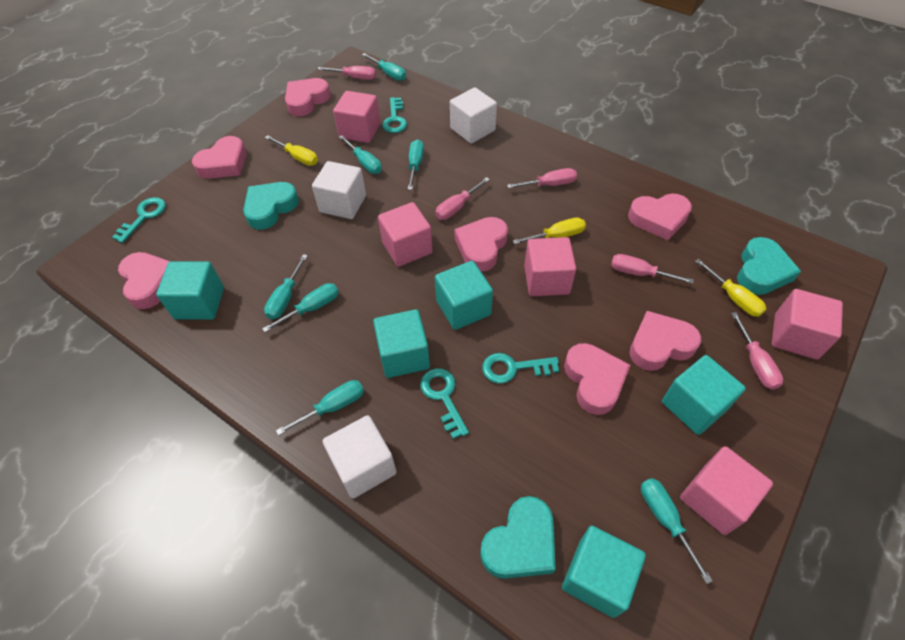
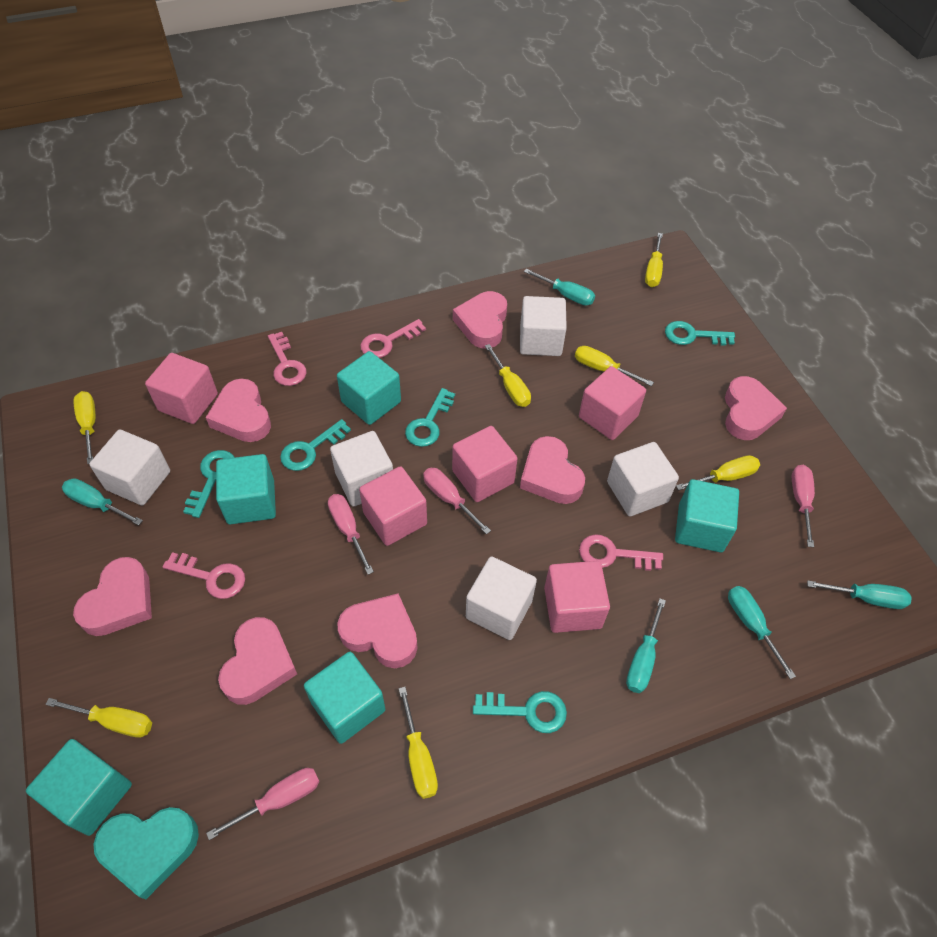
pink key: none = 0 -> [163,552,245,599] [268,332,307,386] [360,319,426,358] [579,534,663,571] = 4
pink screwdriver: [318,66,376,80] [435,177,490,220] [507,168,577,188] [611,254,694,284] [731,312,783,390] = 5 -> [206,768,320,840] [328,494,374,575] [423,468,491,534] [792,465,815,547] = 4
turquoise heart: [243,182,299,230] [480,496,556,579] [737,237,801,295] = 3 -> [93,807,199,900] = 1
turquoise key: [112,197,166,243] [382,97,407,133] [420,368,469,439] [482,353,559,384] = 4 -> [183,450,235,518] [280,419,351,471] [405,388,455,447] [473,691,567,733] [665,321,735,346] = 5
turquoise screwdriver: [262,283,339,332] [264,254,308,319] [276,380,364,436] [339,135,382,174] [362,53,406,81] [408,139,424,190] [641,478,713,584] = 7 -> [62,478,143,525] [524,269,595,306] [626,598,666,693] [728,586,796,679] [807,580,912,609] = 5
white cube: [312,161,366,219] [322,415,397,498] [450,88,497,144] = 3 -> [89,430,170,505] [330,431,393,507] [466,556,537,640] [520,296,567,356] [607,442,679,516] = 5
yellow screwdriver: [265,135,318,166] [513,217,586,244] [695,259,766,317] = 3 -> [45,698,152,738] [73,391,96,464] [398,687,438,799] [485,344,531,407] [575,346,654,386] [645,233,663,287] [676,455,760,491] = 7

